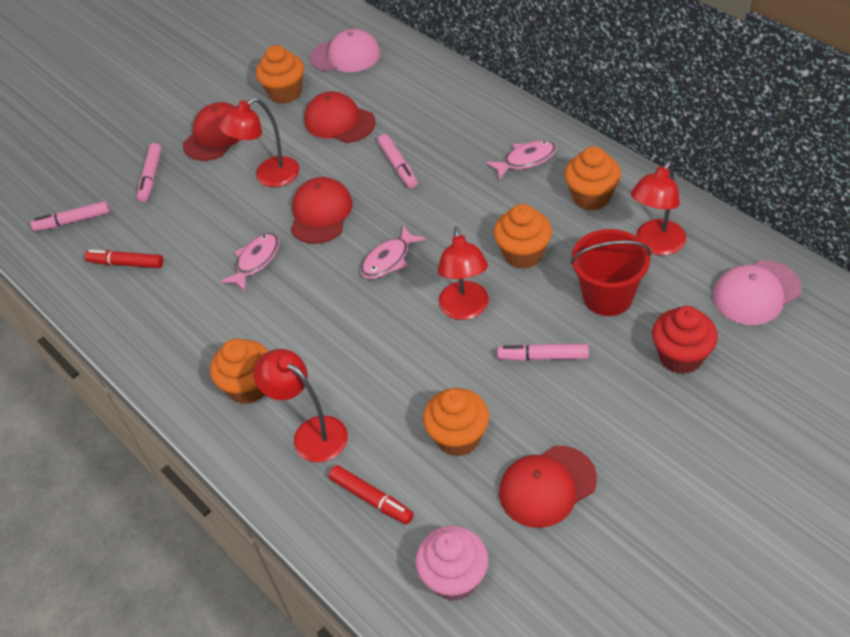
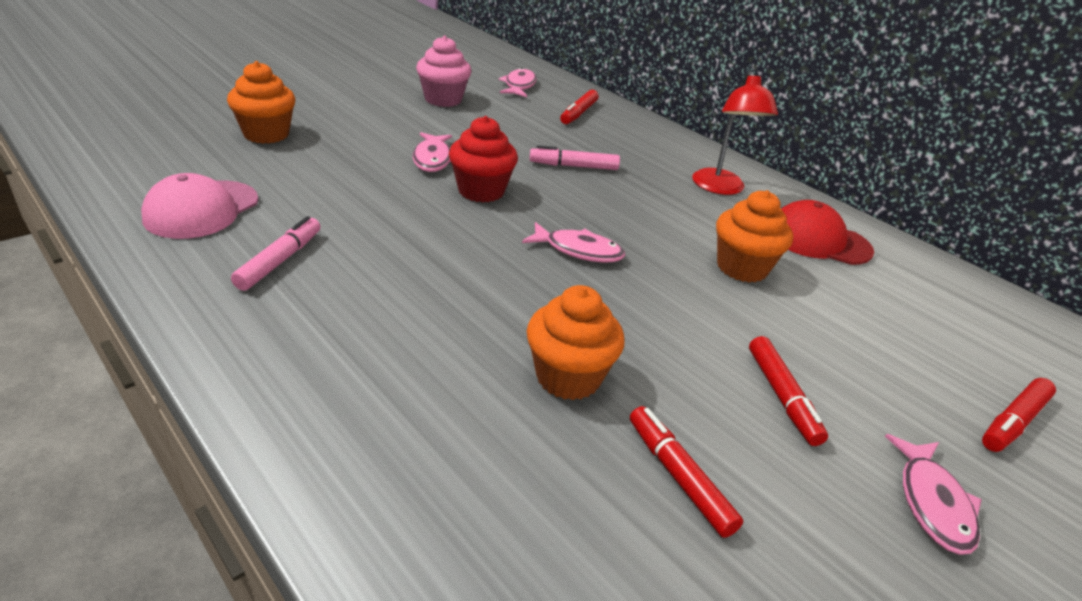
orange cupcake: [210,339,268,404] [256,45,304,104] [423,388,489,456] [494,204,552,269] [564,147,621,210] = 5 -> [227,61,295,144] [527,285,625,400] [716,190,793,283] = 3
pink cap: [310,29,381,72] [713,260,802,325] = 2 -> [141,173,259,239] = 1
pink fish: [220,233,279,291] [360,225,426,279] [486,140,557,180] = 3 -> [413,132,452,172] [499,68,537,97] [522,222,625,262] [885,434,982,555] = 4
pink marker: [31,201,110,232] [137,143,162,202] [378,134,418,188] [497,344,589,361] = 4 -> [231,216,321,291] [530,145,620,170] = 2
red bucket: [570,229,651,316] = 1 -> none = 0
red cap: [183,102,241,161] [291,177,353,244] [304,91,376,143] [499,446,597,528] = 4 -> [781,200,874,265] = 1
red lamp: [218,97,300,187] [254,349,348,462] [438,227,489,320] [631,160,686,255] = 4 -> [692,71,778,195] = 1
red marker: [85,250,163,268] [329,465,414,524] = 2 -> [560,90,599,124] [630,406,743,538] [749,336,828,446] [982,378,1056,452] = 4

